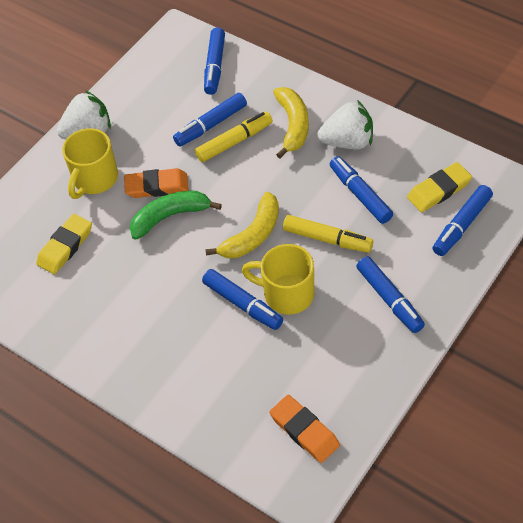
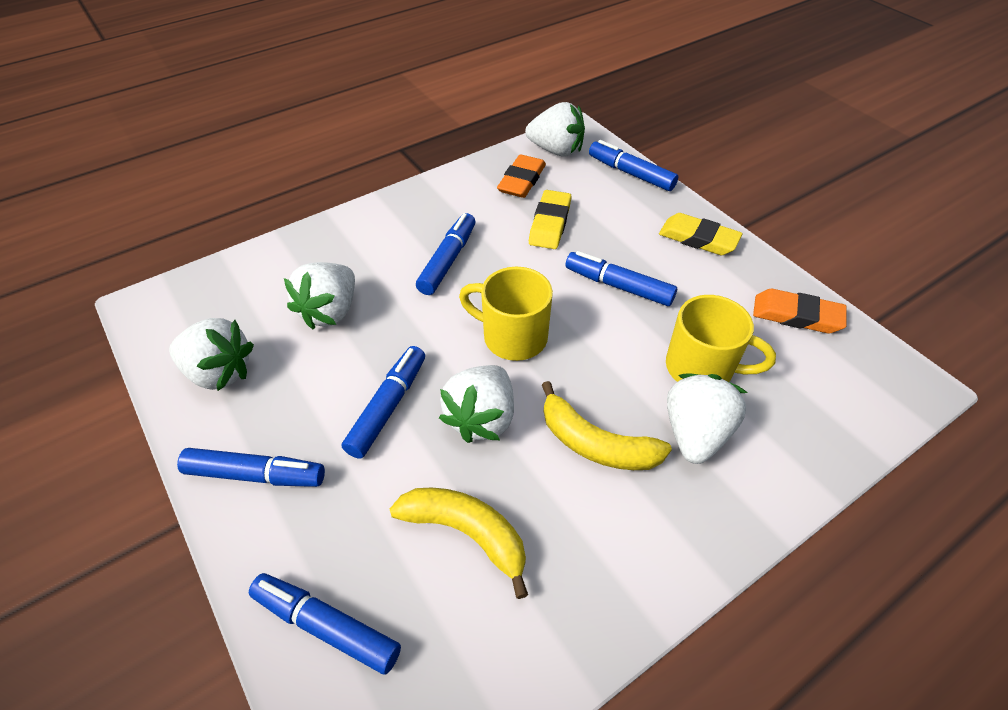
green banana: [130,191,222,240] = 1 -> none = 0
white strawberry: [57,90,111,139] [317,100,373,150] = 2 -> [169,318,254,391] [284,262,355,329] [439,365,514,443] [525,102,585,157] [667,373,747,464] = 5
yellow marker: [195,111,273,162] [283,215,373,253] = 2 -> none = 0

